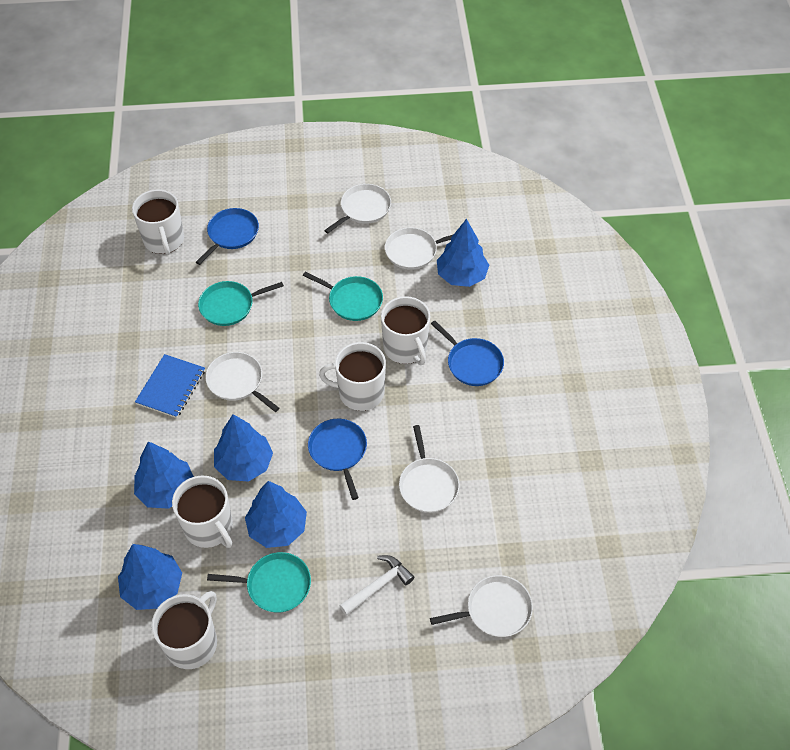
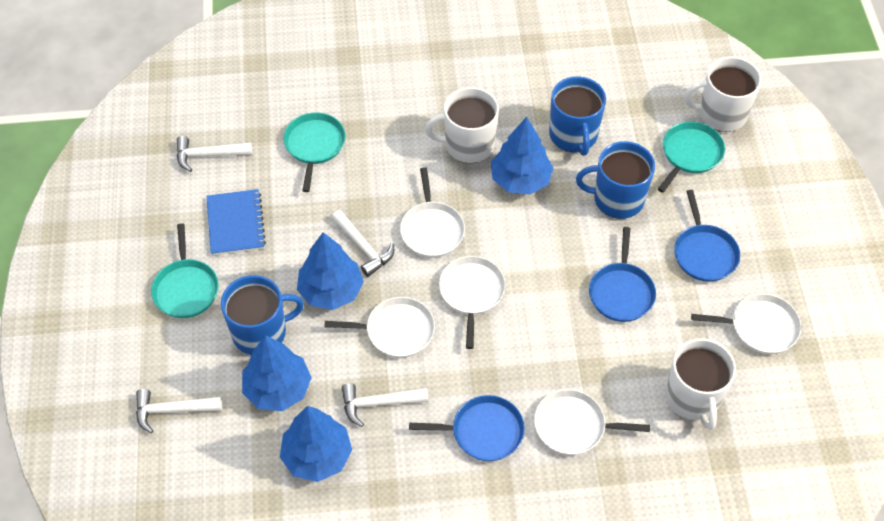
blue mug: none = 0 -> [221,275,304,355] [549,76,606,156] [576,141,655,219] = 3
blue tree: [118,544,182,610] [134,441,194,509] [214,414,273,482] [245,481,307,548] [437,219,489,287] = 5 -> [242,335,312,411] [280,406,352,482] [297,232,364,310] [491,117,554,195] = 4
white hammer: [339,555,414,616] = 1 -> [136,389,222,433] [177,136,252,172] [331,210,394,277] [342,383,428,427] = 4
white mug: [132,190,184,255] [151,591,217,669] [172,475,233,548] [319,342,386,411] [381,296,430,365] = 5 -> [425,87,499,163] [666,338,736,430] [684,56,762,132] = 3

